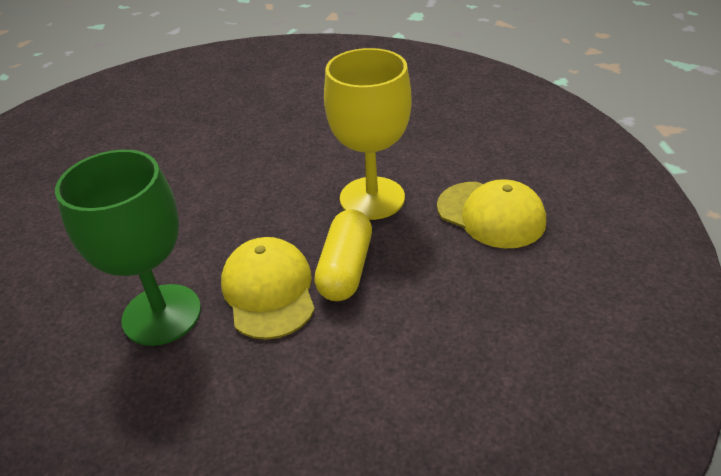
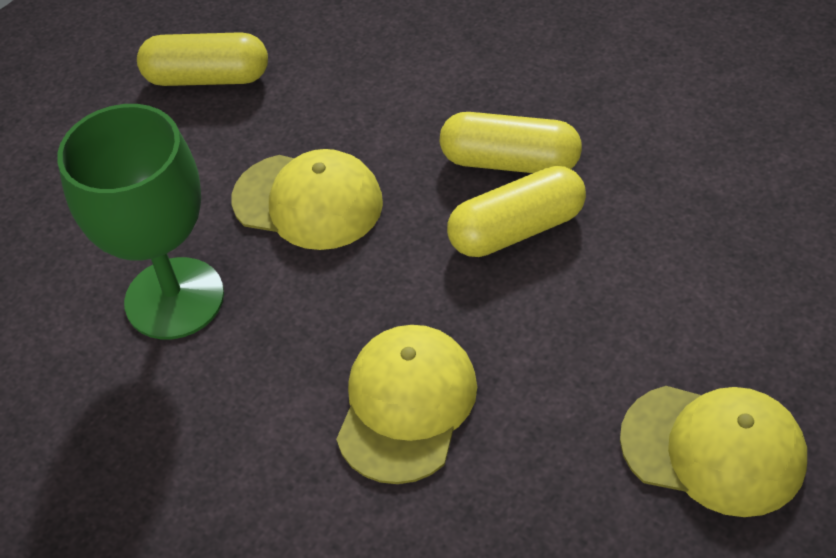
yellow cap: [221,237,315,340] [437,179,546,248] = 2 -> [232,149,383,250] [336,325,477,484] [620,386,807,517] = 3
yellow capsule: [314,209,372,301] = 1 -> [137,32,268,86] [440,112,582,173] [447,166,586,257] = 3
yellow goblet: [324,48,411,220] = 1 -> none = 0

